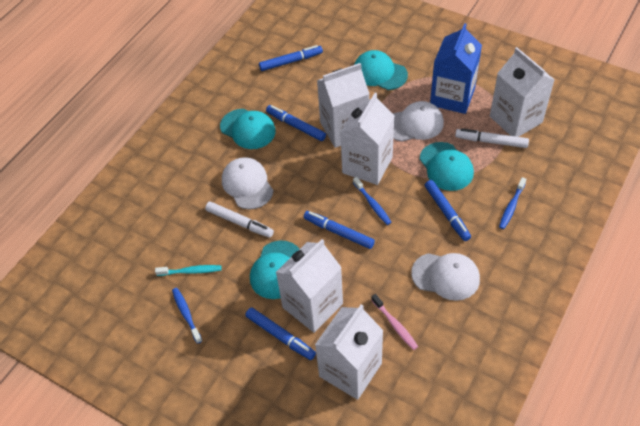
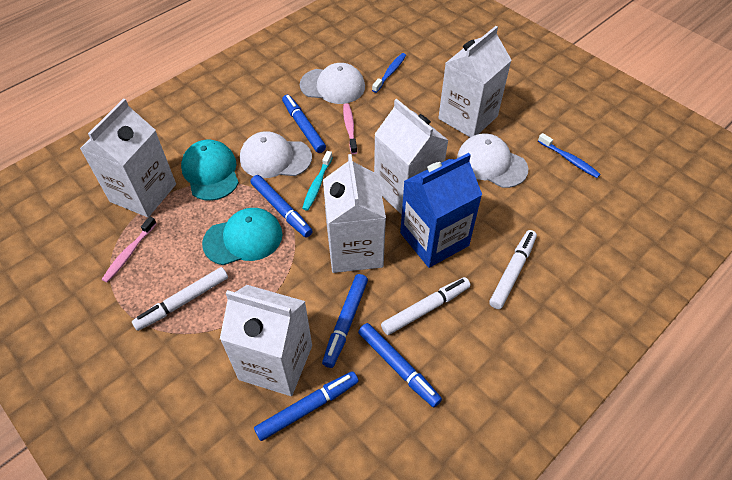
blue toothbrush: [172,288,202,344] [353,177,392,225] [499,177,527,229] = 3 -> [372,53,406,93] [538,133,600,178] = 2
pink toothbrush: [371,294,418,350] = 1 -> [102,216,157,282] [343,103,357,154] = 2
turquoise cap: [220,109,276,149] [250,240,299,299] [354,50,408,90] [420,142,474,191] = 4 -> [181,140,239,201] [202,208,283,265] = 2
white marker: [205,202,274,238] [455,128,529,148] = 2 -> [132,267,228,331] [381,277,470,335] [489,230,537,309] = 3

